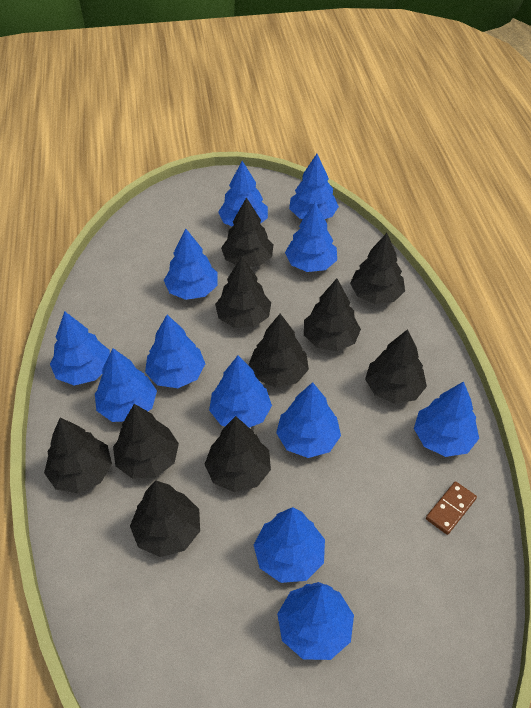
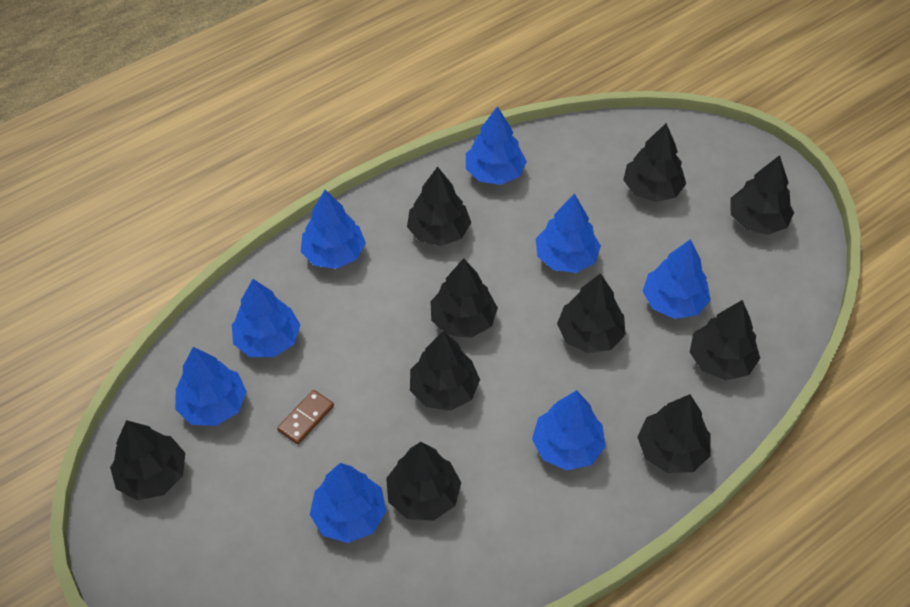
blue tree: [50,311,110,386] [95,348,157,422] [145,315,205,388] [164,228,218,300] [209,355,272,428] [218,161,268,226] [254,507,325,583] [276,382,341,458] [277,582,354,660] [285,202,337,272] [289,154,339,219] [414,381,479,457] = 12 -> [175,347,247,426] [232,279,300,357] [301,190,366,269] [310,463,386,543] [466,106,527,185] [532,390,606,471] [536,193,601,273] [643,239,710,319] = 8

